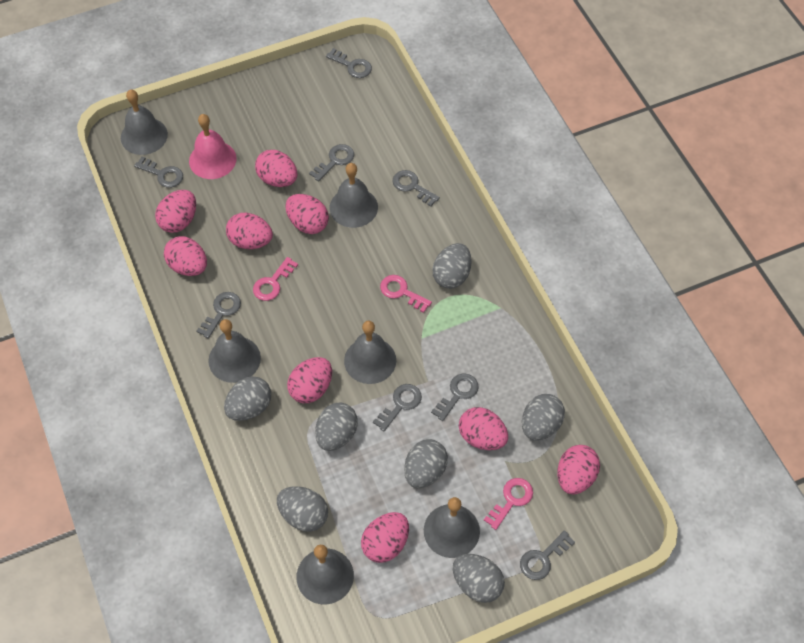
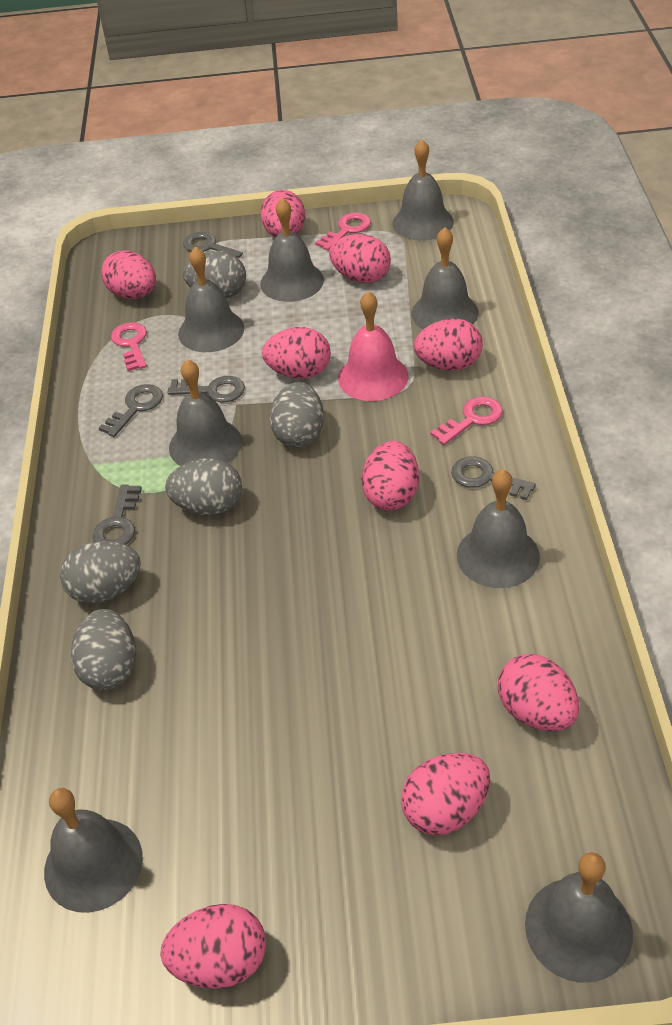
grey bell: [121,89,168,155] [208,319,261,383] [296,545,354,604] [330,163,378,228] [344,321,396,384] [424,497,480,558] = 6 -> [44,788,143,913] [169,359,242,466] [178,247,244,352] [260,198,324,302] [393,139,454,241] [411,227,478,329] [457,469,540,588] [525,852,633,983] = 8
grey egg: [224,376,271,421] [277,486,328,532] [315,402,358,451] [404,439,448,488] [432,243,472,289] [453,554,505,603] [522,394,565,441] = 7 -> [60,541,141,604] [71,609,136,690] [165,458,242,515] [183,251,246,298] [269,382,324,447] = 5
grey key: [134,157,183,188] [196,292,241,339] [309,144,354,182] [326,48,372,78] [373,384,422,431] [392,170,440,207] [431,373,479,421] [520,530,575,580] = 8 -> [93,484,142,545] [99,384,163,437] [167,376,245,402] [183,232,243,258] [451,457,536,500] = 5

